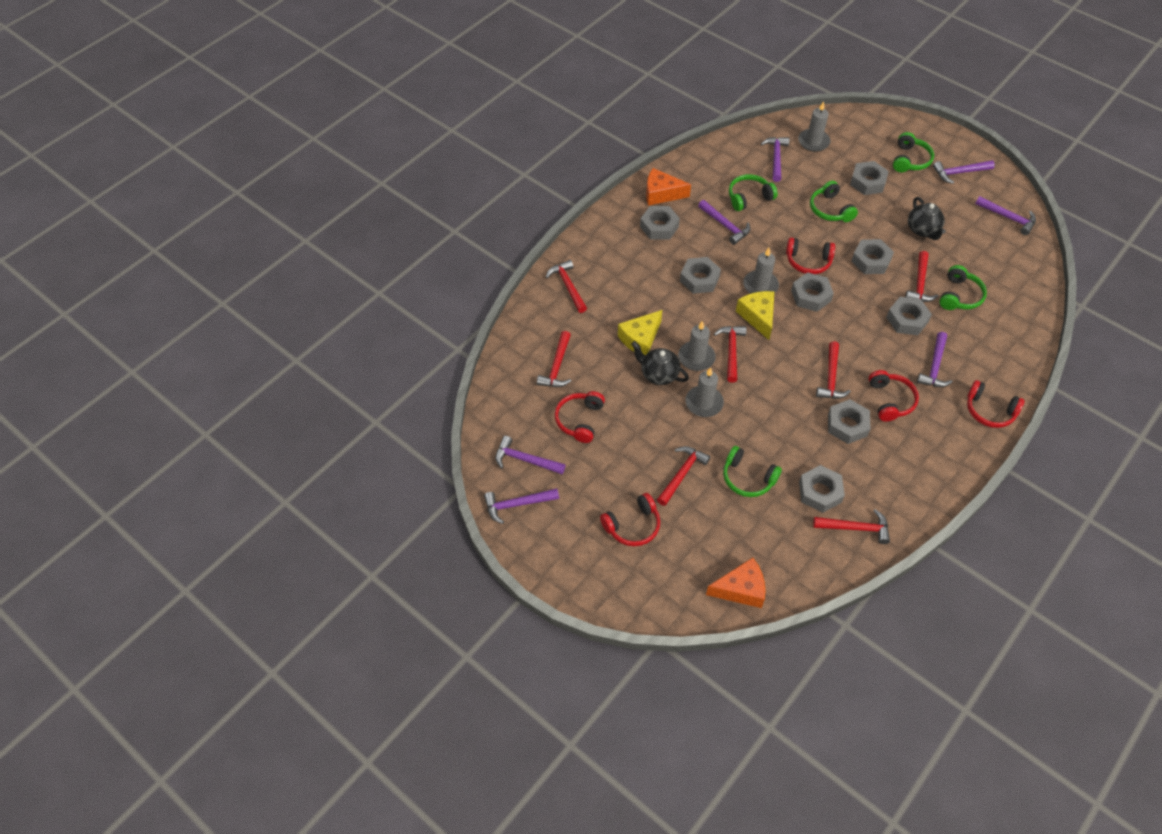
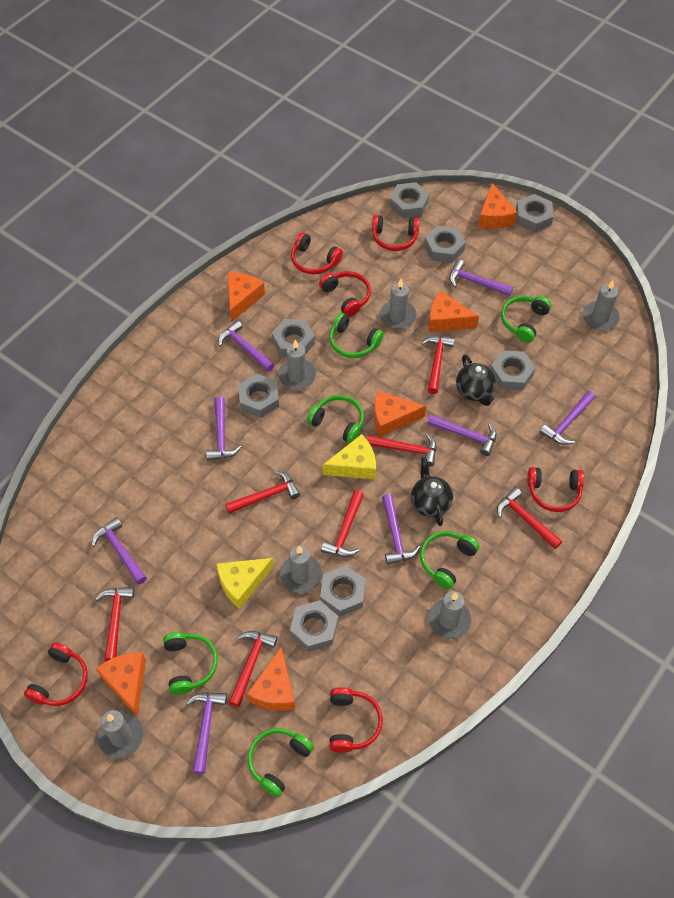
green headphones: [723,446,782,497] [729,174,778,211] [810,181,858,222] [893,132,934,173] [939,265,987,310] = 5 -> [163,632,218,695] [248,728,314,797] [307,395,364,443] [329,313,384,358] [420,531,480,589] [501,296,551,343] = 6
grey candle: [678,321,716,371] [685,367,724,417] [743,248,779,294] [798,101,830,152] = 4 -> [97,710,144,759] [278,340,316,390] [280,545,322,593] [380,279,417,329] [428,591,471,639] [583,280,620,330] = 6
orange cheese: [646,168,691,206] [706,558,766,608] = 2 -> [96,652,146,716] [227,273,265,322] [247,647,295,711] [374,391,426,437] [429,291,479,332] [478,183,517,229] = 6
purple hammer: [484,488,559,524] [495,436,566,474] [698,200,750,245] [761,137,789,182] [917,332,953,387] [933,160,995,184] [975,196,1036,235] = 7 -> [91,517,147,585] [186,692,227,775] [206,397,241,461] [218,320,274,372] [382,494,420,565] [427,415,497,456] [449,259,513,296] [540,391,595,445] = 8
red headphones: [554,391,605,443] [600,493,660,546] [786,238,835,274] [869,370,919,422] [967,380,1025,428] = 5 -> [24,642,88,706] [291,232,343,274] [319,271,371,317] [329,687,383,753] [372,215,420,251] [527,467,584,512] = 6

